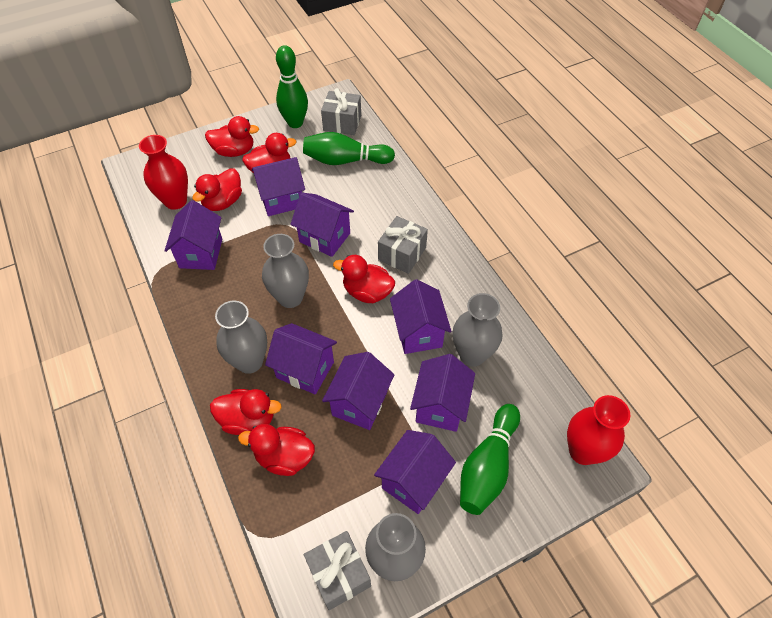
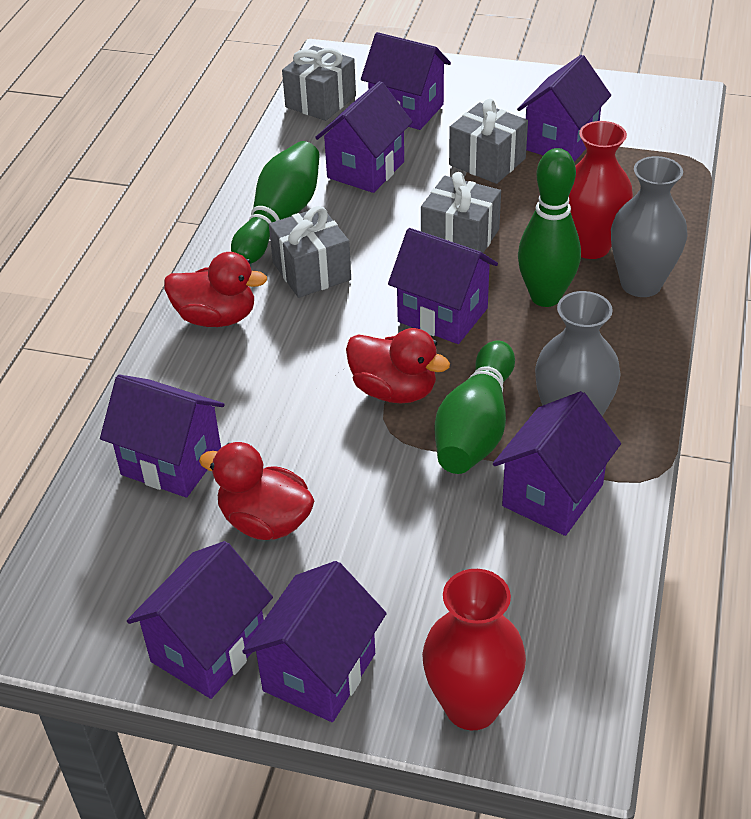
grey gift: [304,531,371,610] [321,88,361,135] [378,216,428,274] = 3 -> [269,206,351,298] [282,46,356,121] [421,172,501,253] [449,99,528,184] = 4
grey vase: [215,301,267,374] [262,234,309,308] [365,513,426,581] [453,293,503,366] = 4 -> [535,291,621,416] [611,156,688,297] = 2
red duck: [192,168,242,211] [205,116,259,157] [210,389,282,435] [238,424,315,476] [242,133,296,173] [333,255,395,303] = 6 -> [164,252,267,327] [199,442,314,540] [346,328,450,404] = 3

